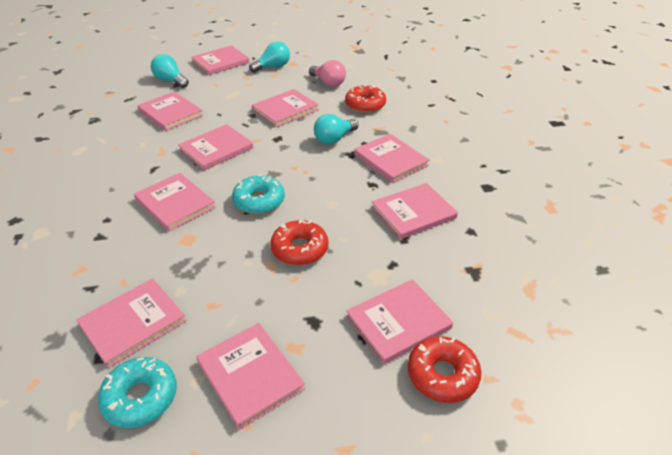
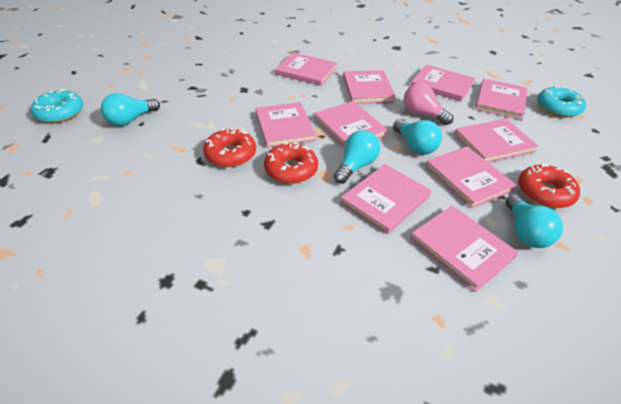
turquoise light bulb: [151,54,189,88] [249,41,290,72] [314,114,359,145] = 3 -> [101,93,160,126] [333,130,380,184] [393,120,442,154] [505,194,563,248] = 4

